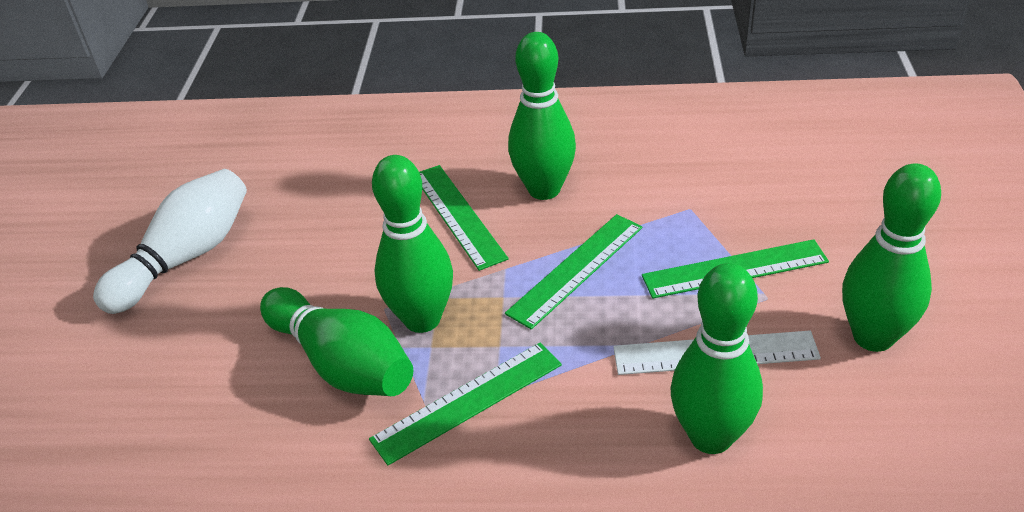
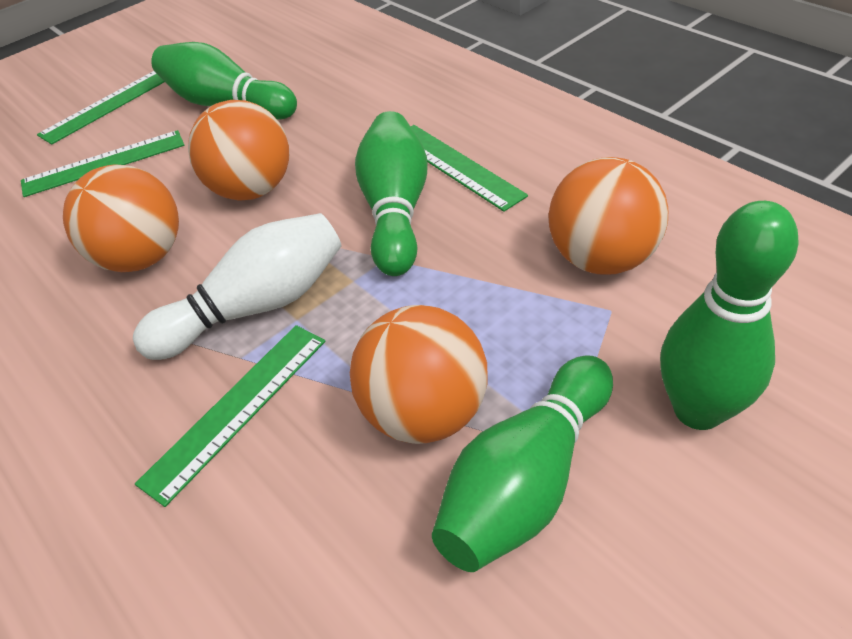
green bowling pin: [260,287,413,396] [372,155,453,333] [508,32,576,200] [671,263,763,454] [842,164,941,352] = 5 -> [151,42,297,120] [355,111,428,276] [432,356,613,572] [660,201,799,430] = 4
orange ball: none = 0 -> [63,164,179,272] [188,100,289,201] [350,305,488,444] [548,157,668,275] = 4
white ruler: [613,330,821,375] = 1 -> none = 0

